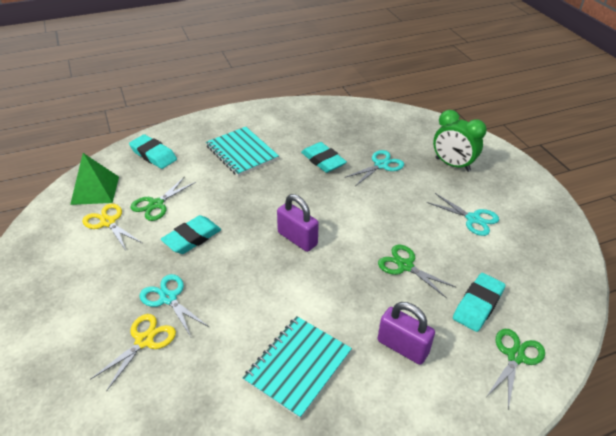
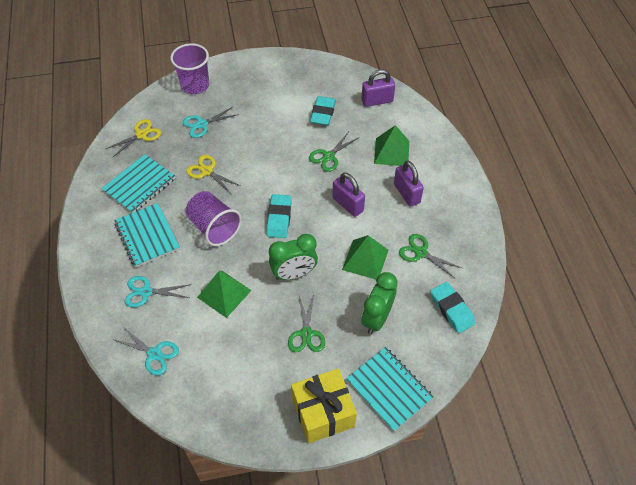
green clock: [433,110,487,172] = 1 -> [269,234,318,280] [361,272,398,334] = 2
green pyramid: [70,153,119,205] = 1 -> [197,271,252,318] [342,235,388,279] [374,125,409,166] = 3
purple cup: none = 0 -> [170,43,209,94] [185,191,242,246] = 2
purple padlock: [277,194,319,252] [378,302,435,365] = 2 -> [332,173,365,217] [362,69,395,107] [394,161,424,207] = 3
turquoise eraser: [129,134,177,169] [161,215,221,254] [301,142,347,173] [453,273,506,332] = 4 -> [266,194,292,238] [310,96,336,125] [430,282,476,333] = 3
turquoise notebook: [206,127,279,176] [243,316,352,419] = 2 -> [102,154,175,213] [114,203,180,268] [346,347,434,432] = 3
yellow gift: none = 0 -> [291,368,357,444] = 1

